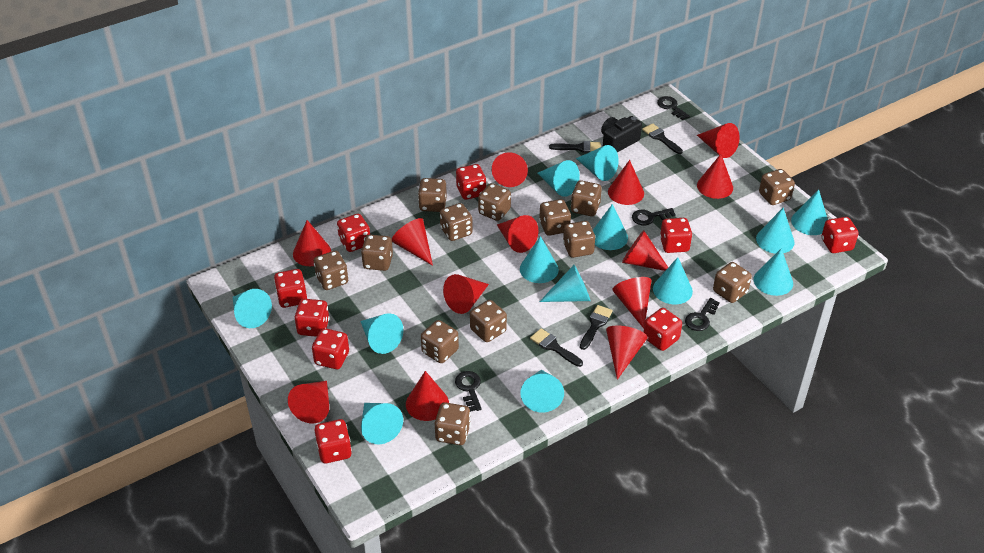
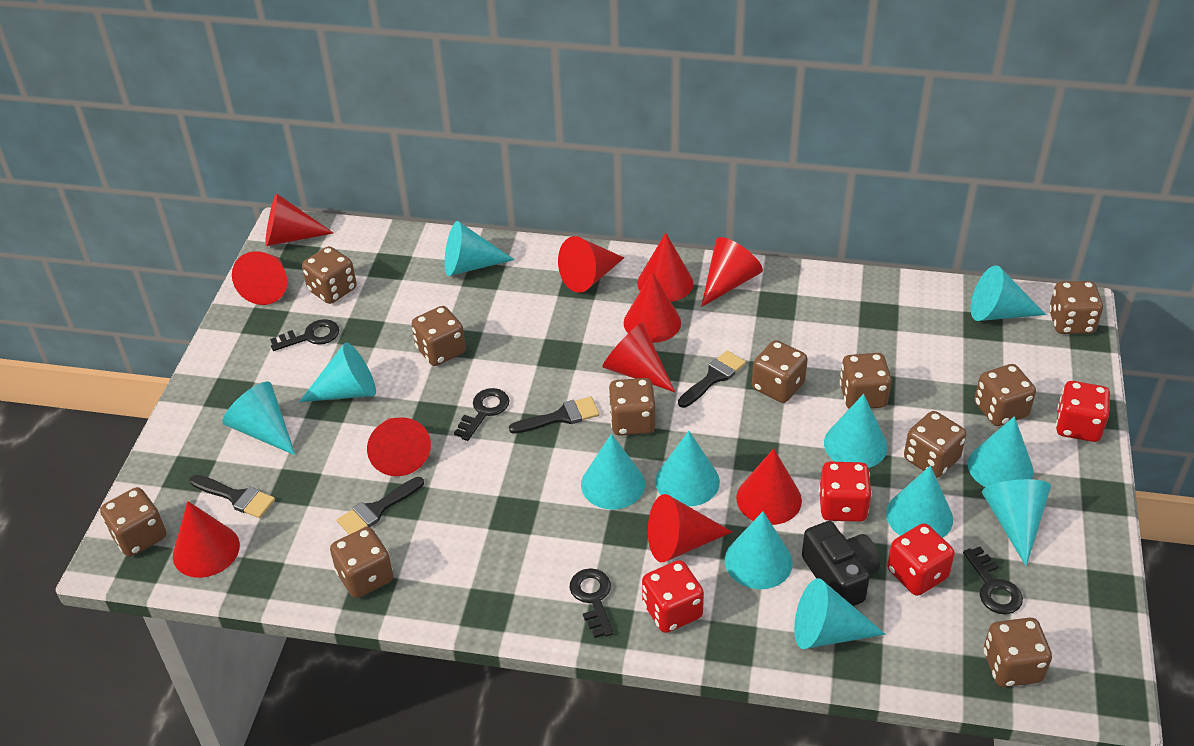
brown dice: [314,251,348,290] [361,234,393,271] [418,178,447,212] [421,320,459,363] [435,402,471,445] [440,203,473,241] [470,300,507,342] [478,183,511,221] [539,199,571,236] [563,221,596,258] [571,180,602,216] [713,262,752,303] [759,169,795,205] = 13 -> [100,487,166,557] [302,246,357,304] [330,527,394,598] [412,306,466,366] [608,378,656,436] [752,340,808,403] [839,353,892,409] [904,411,966,478] [974,364,1036,426] [984,618,1052,687] [1049,281,1103,334] = 11
red cone: [288,381,329,423] [293,220,331,266] [392,218,433,266] [406,371,449,421] [443,274,489,314] [492,152,528,187] [497,215,538,253] [606,326,647,380] [608,160,644,205] [612,277,651,328] [622,231,668,271] [697,123,739,158] [697,154,733,199] = 13 -> [173,501,240,578] [232,251,287,305] [265,193,333,246] [367,417,431,476] [558,236,624,293] [602,323,675,392] [624,272,681,343] [637,233,693,302] [648,494,732,562] [701,237,763,307] [736,448,802,525] = 11
red dice: [274,269,307,308] [294,299,330,337] [312,328,349,369] [315,419,352,463] [337,214,370,252] [456,164,486,200] [644,308,682,351] [660,218,692,253] [821,217,859,253] = 9 -> [642,560,704,633] [819,462,872,522] [887,523,955,596] [1056,381,1110,442] = 4
turquoise cone: [233,289,272,328] [360,313,404,354] [361,403,403,444] [520,236,559,283] [520,370,564,413] [538,160,580,197] [540,265,590,302] [576,145,619,181] [593,204,628,250] [653,257,693,304] [754,248,793,296] [756,208,795,254] [791,189,828,235] = 13 -> [222,382,295,455] [299,342,376,402] [445,221,515,276] [581,434,645,510] [655,431,720,506] [725,512,793,589] [794,578,886,649] [824,394,888,468] [886,466,953,538] [968,416,1034,487] [971,265,1046,321] [982,479,1051,566] = 12

